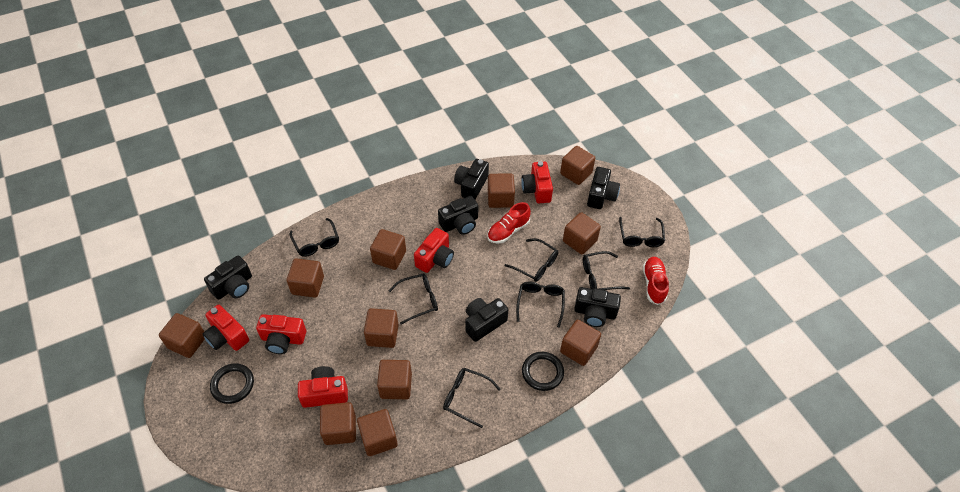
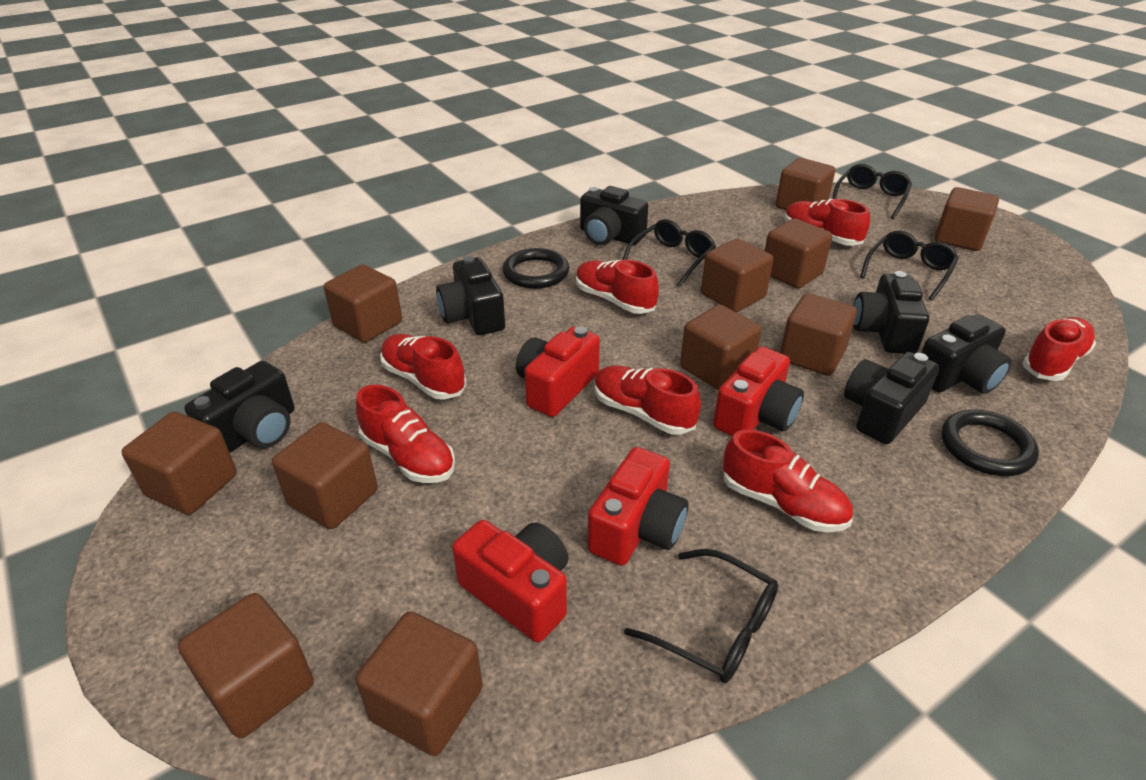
black glasses: [290,218,339,257] [389,274,438,325] [443,368,500,428] [505,238,558,282] [516,282,565,328] [583,251,630,290] [619,217,665,247] = 7 -> [622,219,716,287] [624,549,778,683] [832,164,912,219] [860,230,959,301] = 4
red camera: [203,305,249,351] [256,314,306,354] [298,366,348,408] [414,228,454,273] [521,161,553,203] = 5 -> [452,520,568,642] [516,326,600,417] [587,447,689,566] [713,346,804,436] = 4
red shoe: [487,202,531,243] [643,257,669,305] = 2 -> [356,385,455,483] [380,334,467,400] [576,260,659,314] [594,366,701,435] [723,430,853,532] [785,199,870,246] [1022,317,1096,381] = 7

